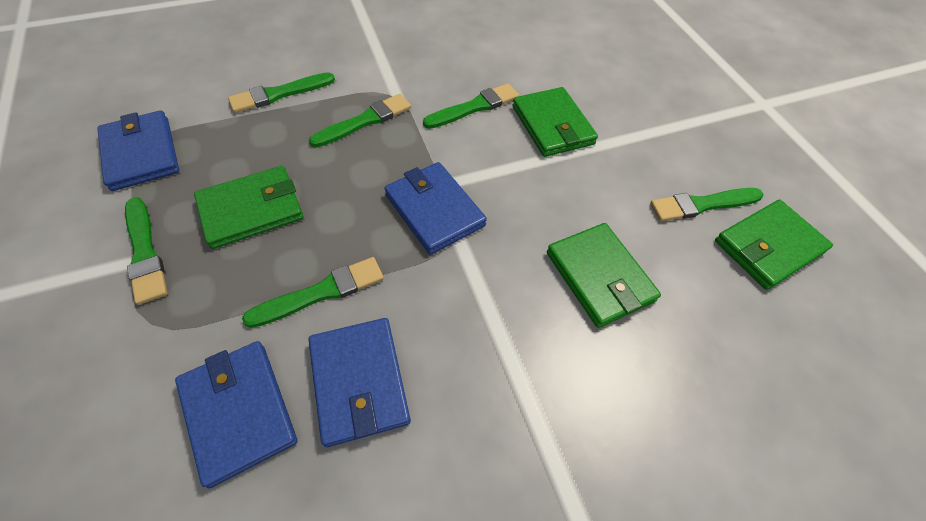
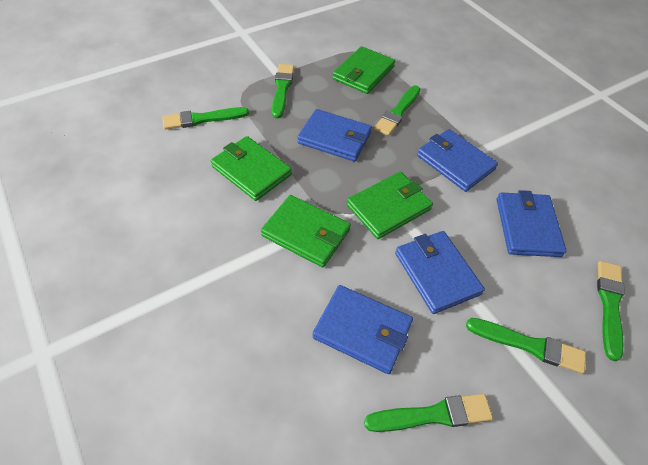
blue wallet: [97,110,179,191] [175,341,297,488] [309,318,411,447] [384,162,487,255] = 4 -> [297,109,372,162] [312,285,413,374] [395,231,485,314] [417,129,498,192] [497,190,567,257] = 5

